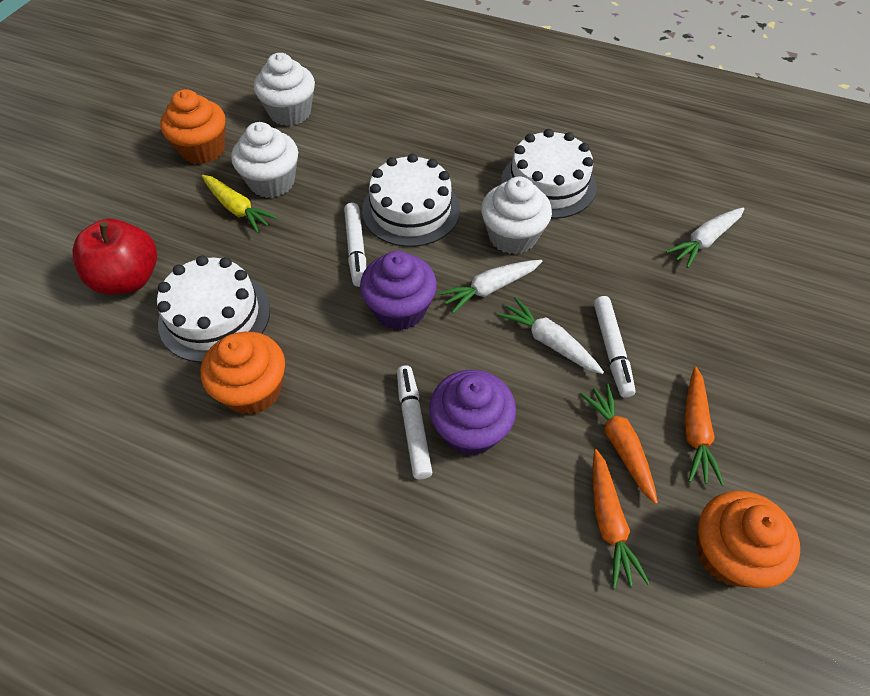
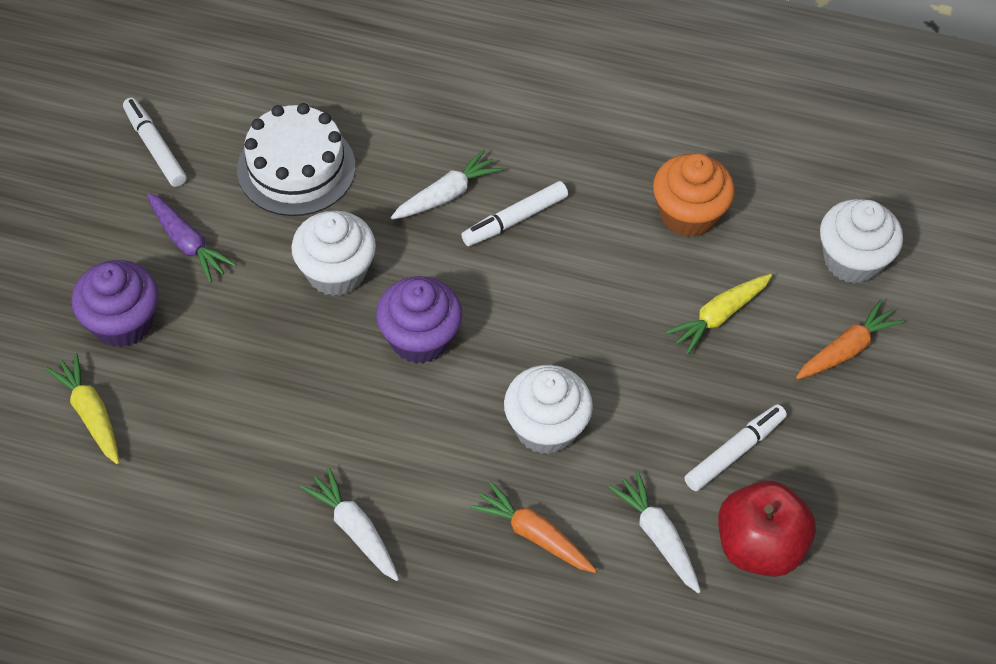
orange carrot: [580,384,658,504] [593,449,650,589] [685,367,724,486] = 3 -> [470,481,597,573] [796,300,904,379] = 2
orange cupcake: [160,89,225,164] [201,332,285,415] [696,491,800,588] = 3 -> [653,153,735,237] = 1
purple carrot: none = 0 -> [147,193,236,283] = 1
white cake: [157,255,270,363] [362,153,460,247] [501,129,597,219] = 3 -> [237,103,356,216] = 1
yellow carrot: [202,175,278,233] = 1 -> [45,353,119,464] [665,274,772,355] = 2

